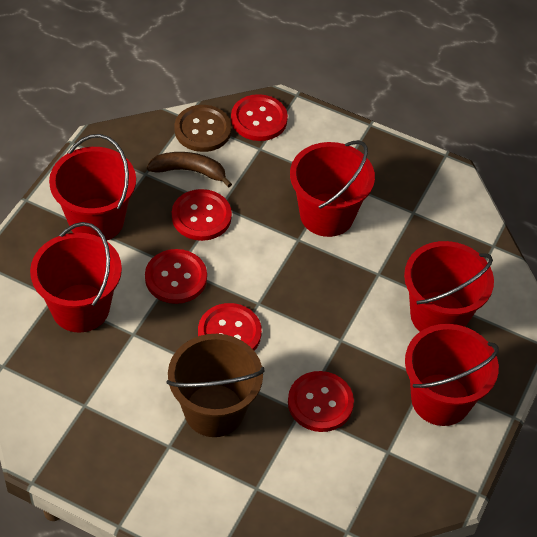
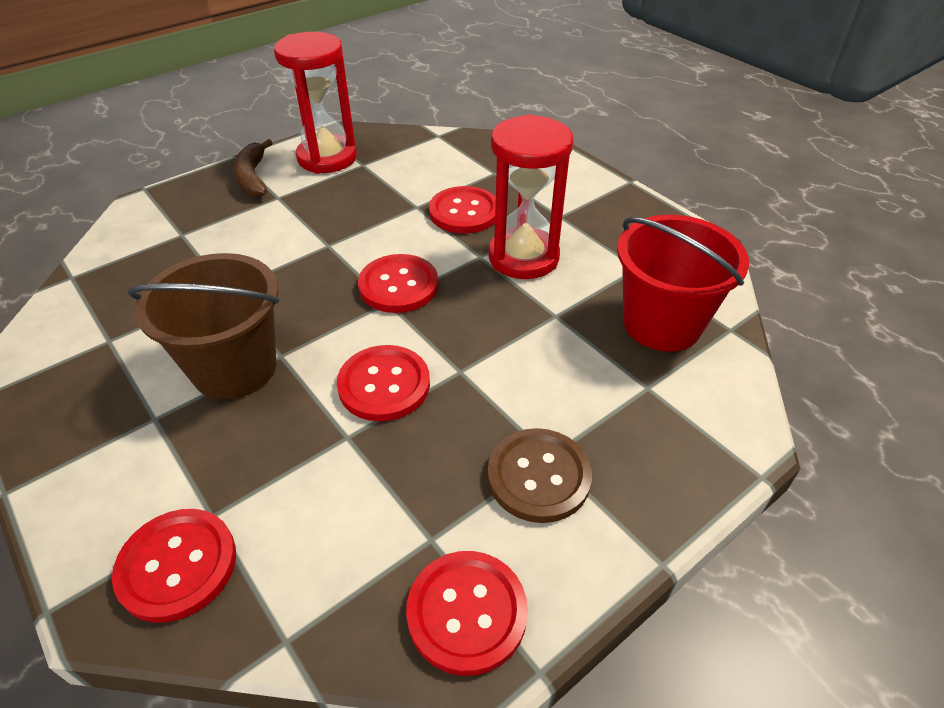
red bucket: [30,222,122,332] [49,134,136,240] [290,140,375,237] [404,241,494,332] [405,324,499,426] = 5 -> [617,215,749,352] = 1
red hourglass: none = 0 -> [274,32,357,174] [488,114,573,279] = 2

